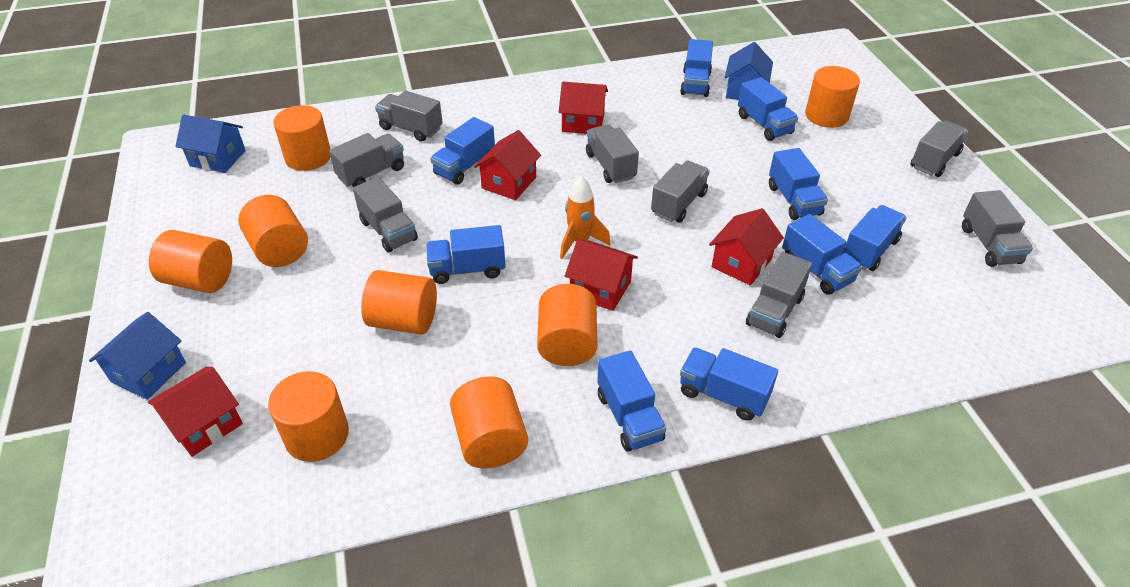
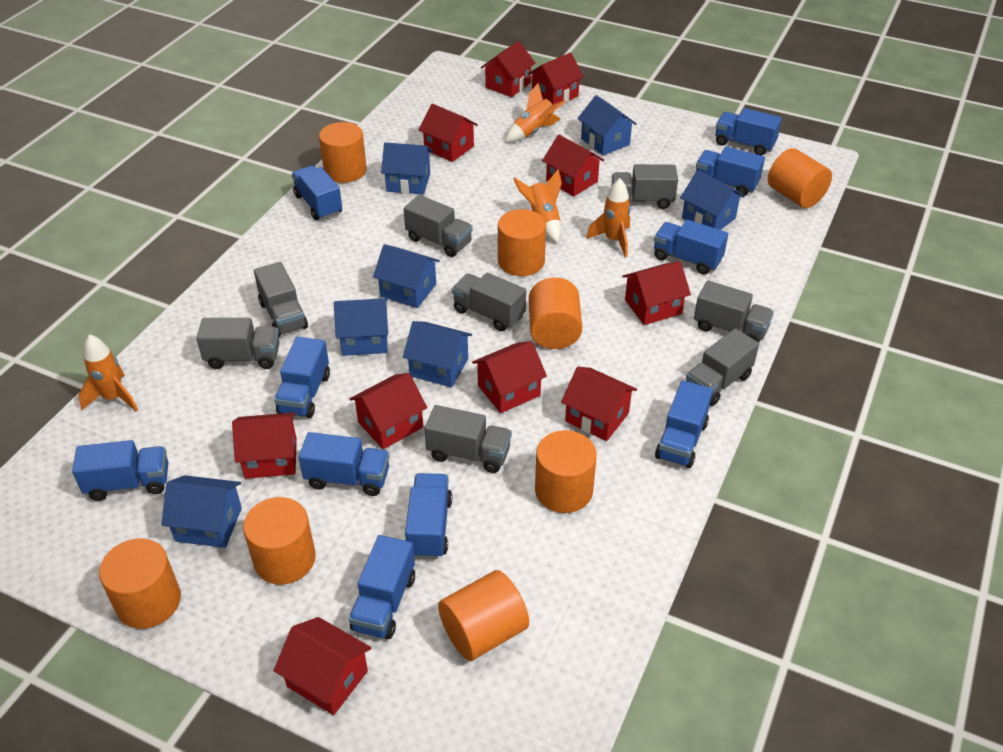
blue house: [89,312,186,400] [175,115,246,173] [725,42,773,100] = 3 -> [161,475,242,548] [334,298,388,356] [373,244,440,308] [381,142,432,194] [403,321,472,387] [578,95,637,155] [680,170,745,230] = 7
blue truck: [426,225,506,284] [430,117,495,185] [597,350,666,452] [680,39,713,97] [680,348,778,421] [738,77,798,141] [769,148,828,220] [782,214,862,295] [843,205,907,271] = 9 -> [72,440,168,501] [274,337,330,418] [292,165,342,220] [299,432,390,496] [349,535,415,639] [405,473,452,559] [654,220,728,274] [655,380,713,468] [696,147,765,196] [715,108,782,155] = 10
orange rocket: [560,176,611,259] = 1 -> [78,334,138,411] [505,83,566,142] [513,170,562,243] [586,178,631,257] = 4
red house: [148,367,243,457] [474,130,541,200] [559,82,608,134] [565,239,638,311] [709,208,784,286] = 5 -> [232,412,297,479] [273,617,372,715] [349,373,427,449] [419,104,478,162] [472,341,547,413] [481,41,535,97] [528,53,584,105] [542,135,604,196] [561,367,637,441] [622,261,691,325] = 10

